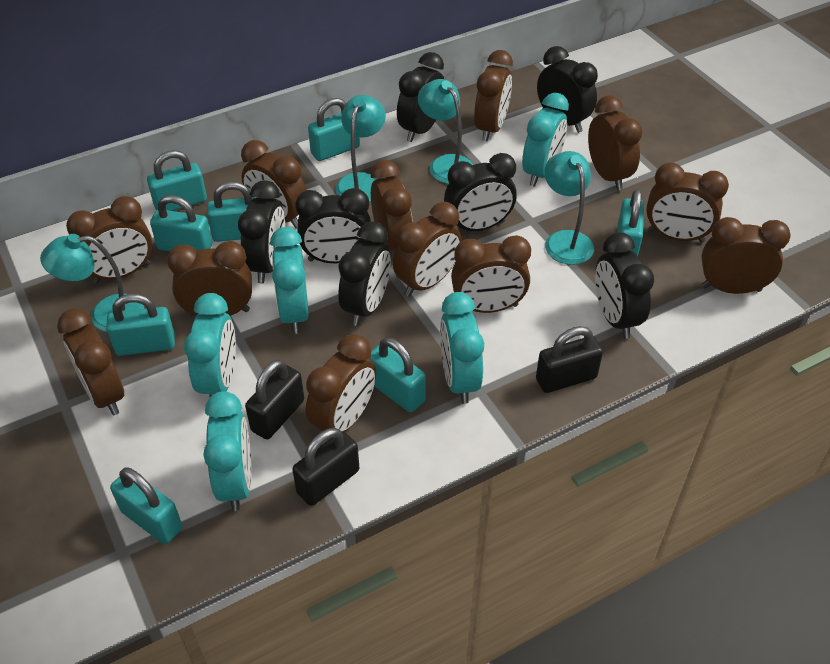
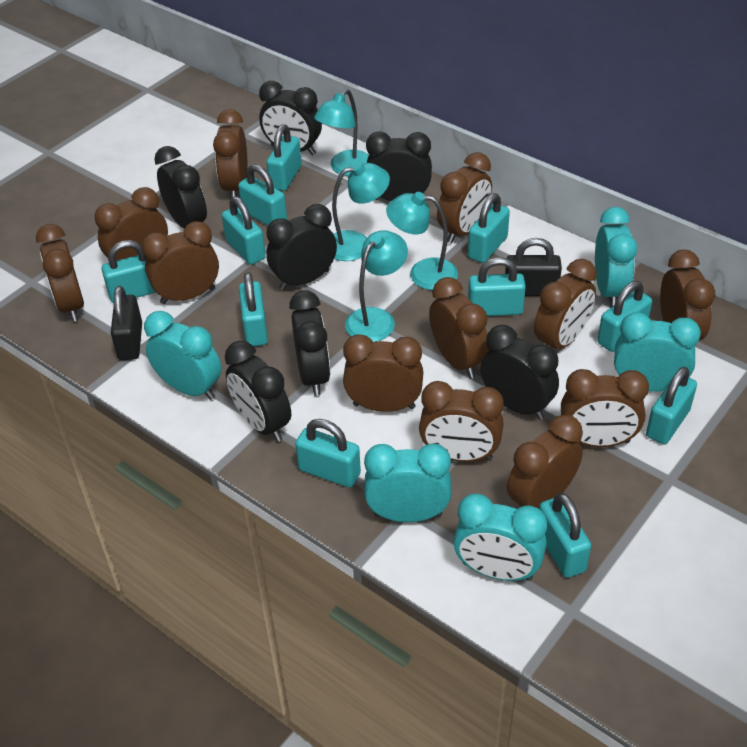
black padlock: [245,360,304,439] [292,428,359,506] [536,326,603,393] = 3 -> [111,286,142,360] [505,238,562,296] = 2
turquoise padlock: [106,294,175,356] [110,467,182,544] [147,150,207,211] [150,195,212,251] [207,182,257,242] [308,98,360,161] [369,337,426,412] [617,189,644,256] = 8 -> [101,240,156,303] [222,196,266,265] [238,164,287,226] [239,272,268,346] [266,124,302,191] [295,419,361,487] [468,193,510,263] [468,257,526,316] [539,493,591,578] [598,281,652,352] [646,367,697,444] = 11

